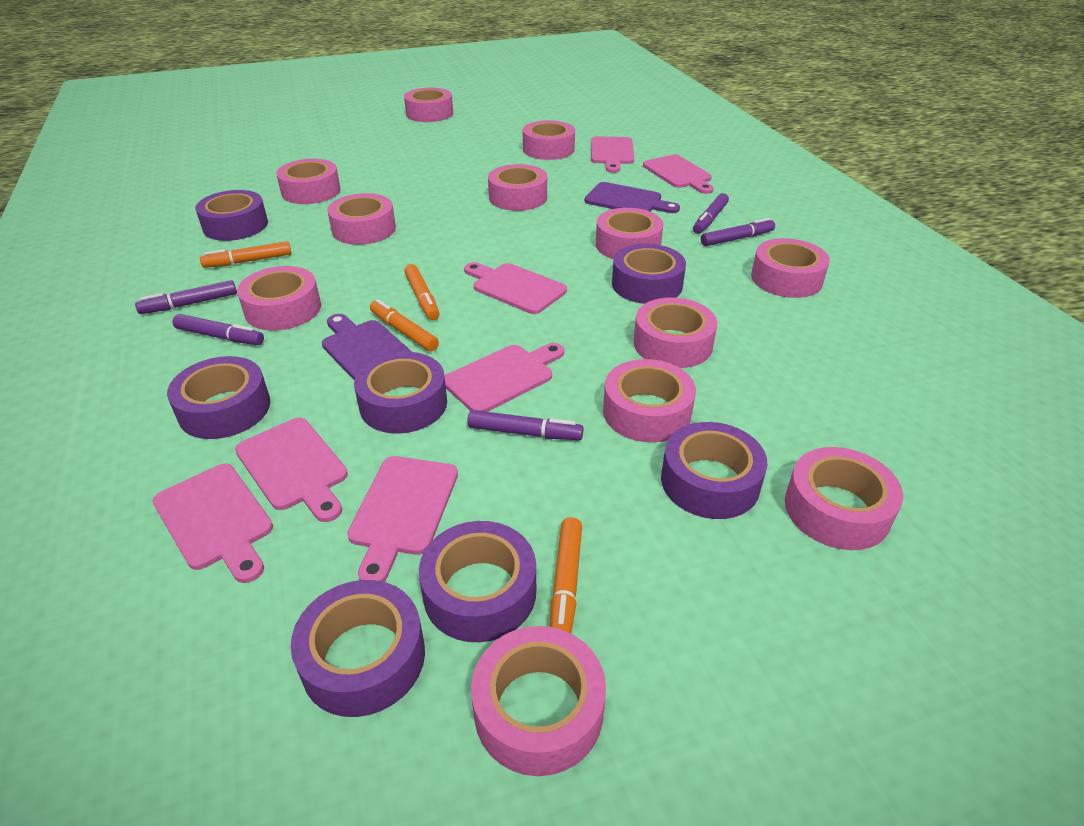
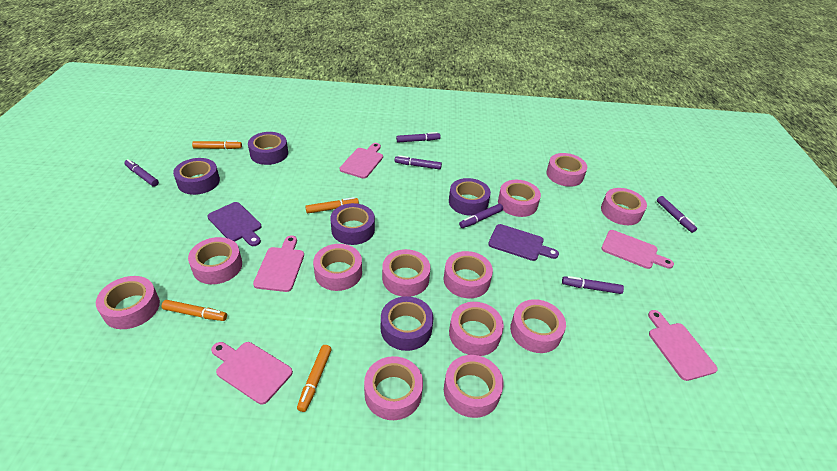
pink cutting board: [153,464,273,583] [235,418,348,522] [347,456,458,582] [445,343,564,412] [464,262,567,314] [591,136,634,173] [643,155,714,194] = 7 -> [211,342,293,404] [253,236,304,292] [340,143,383,179] [601,230,674,269] [648,310,718,381] = 5
purple marker: [135,280,237,314] [172,314,264,345] [467,410,584,440] [693,193,729,234] [701,218,775,246] = 5 -> [124,159,159,187] [395,155,442,170] [396,132,441,142] [459,204,503,228] [562,276,624,294] [657,196,697,233] = 6
purple tape: [167,356,270,439] [195,190,268,241] [290,580,425,717] [354,352,447,433] [419,521,536,642] [612,244,686,304] [661,422,767,519] = 7 -> [173,158,220,195] [248,132,288,165] [330,203,375,245] [381,296,433,351] [449,178,491,216] = 5

